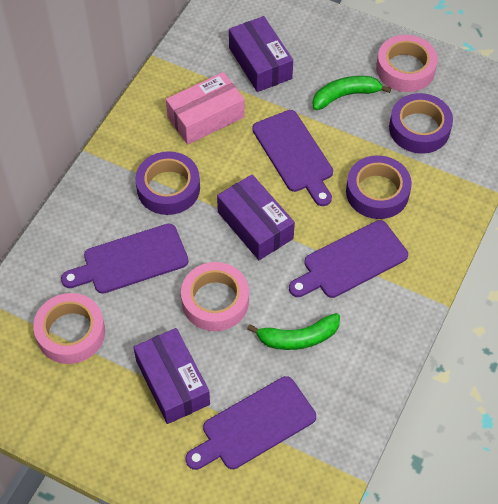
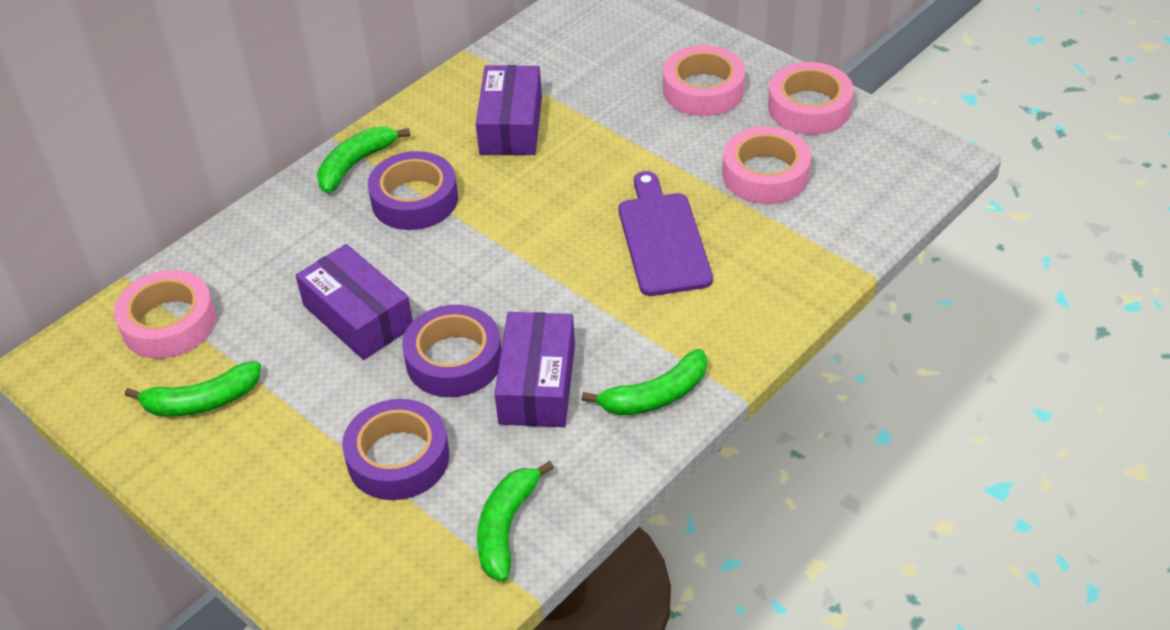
green banana: [247,313,340,350] [312,76,391,110] = 2 -> [125,361,261,417] [317,127,410,193] [477,461,554,582] [582,349,707,415] = 4
pink box: [166,72,245,145] = 1 -> none = 0
pink tape: [33,293,105,364] [181,262,249,331] [376,35,438,92] = 3 -> [114,270,216,359] [663,45,745,116] [722,126,811,204] [768,62,854,135] = 4
purple cutting board: [61,224,189,294] [185,376,316,470] [252,110,333,206] [289,220,408,298] = 4 -> [619,171,713,296] = 1

